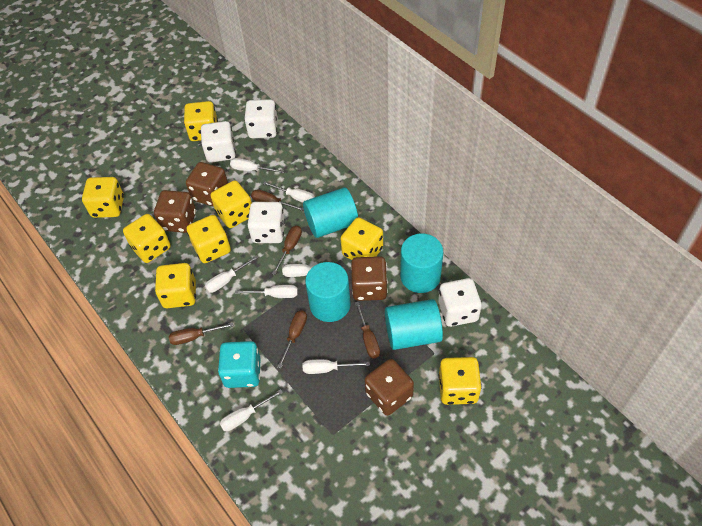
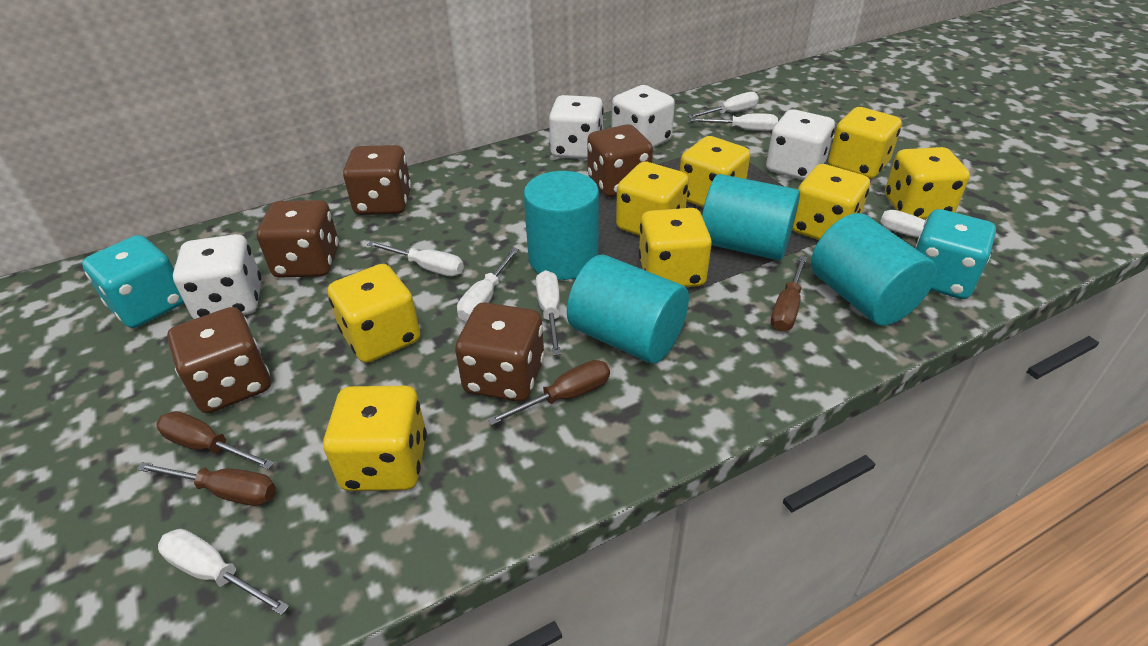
brown dice: [154,190,196,233] [186,162,228,207] [351,256,388,301] [364,359,414,416] = 4 -> [167,307,271,413] [257,200,339,278] [343,145,411,215] [455,302,545,402] [587,124,653,197] = 5
brown screwdriver: [169,322,234,345] [251,189,304,211] [272,226,302,275] [277,311,307,368] [355,302,380,358] = 5 -> [137,462,276,506] [157,411,275,470] [488,360,610,426] [771,256,807,331] = 4
turquoise dice: [218,341,261,388] = 1 -> [82,235,184,328] [915,209,996,299] = 2

